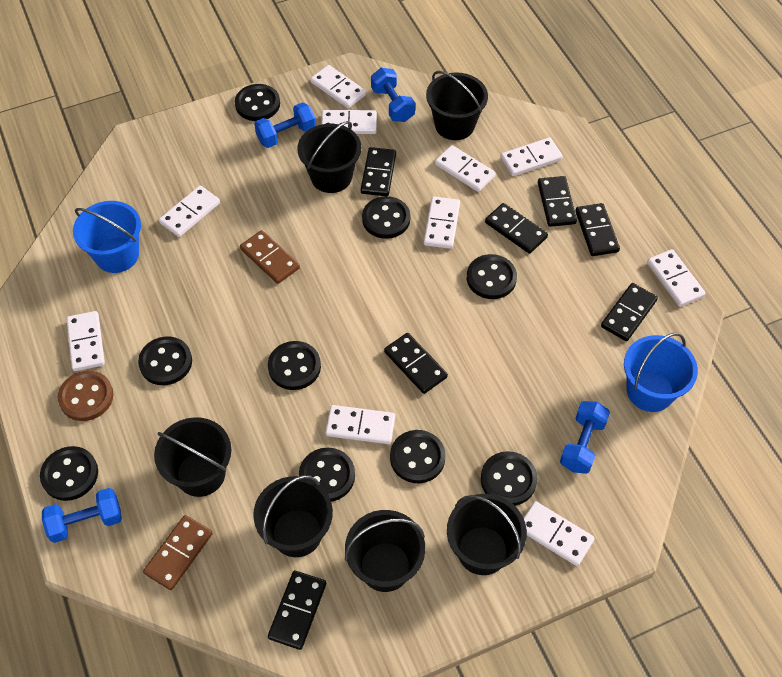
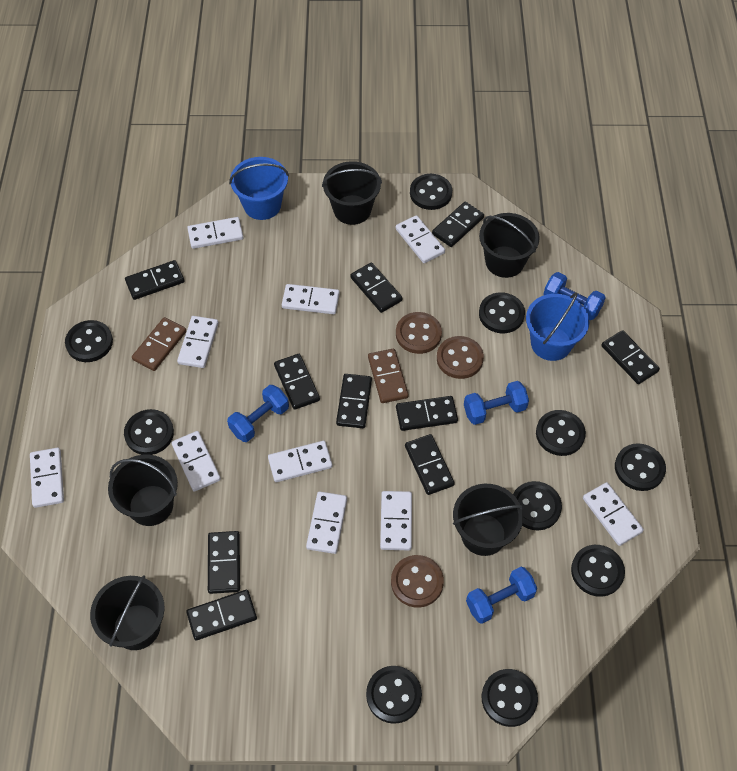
black bucket: [154,417,231,497] [253,475,333,557] [297,121,361,193] [345,510,425,592] [426,71,488,140] [447,494,527,575] = 6 -> [90,576,165,650] [108,455,178,526] [322,161,382,225] [453,484,524,556] [479,213,540,278] = 5
black button: [40,446,98,501] [138,336,192,385] [235,84,280,121] [268,341,321,390] [299,447,355,502] [362,196,410,239] [390,430,446,483] [467,254,517,299] [481,451,537,506] = 9 -> [65,320,113,362] [124,409,174,455] [366,666,422,724] [410,174,452,210] [479,292,525,333] [482,669,538,727] [513,481,562,530] [536,410,586,456] [571,545,625,597] [615,443,666,491] = 10
black domino: [268,571,326,650] [361,147,396,196] [384,333,448,394] [485,203,548,254] [538,176,577,227] [575,203,620,256] [601,283,658,341] = 7 -> [125,260,184,300] [186,590,257,640] [208,531,240,594] [274,354,320,410] [336,374,372,428] [350,262,403,313] [396,396,458,431] [405,434,455,495] [432,201,484,247] [601,330,660,384] = 10
brown button: [58,371,114,421] = 1 -> [391,555,444,608] [396,312,442,354] [437,336,484,379] = 3

